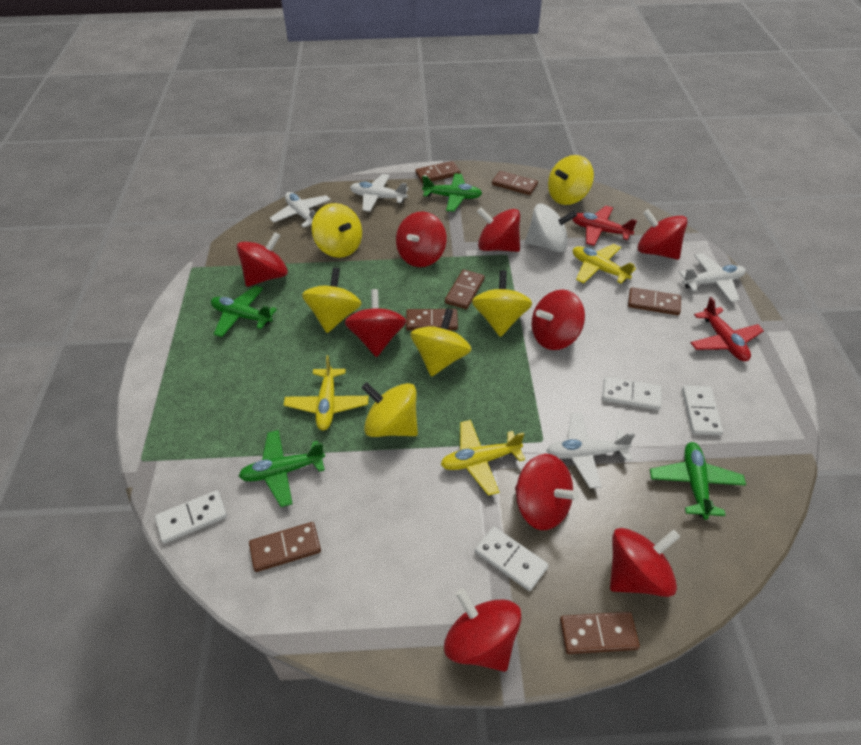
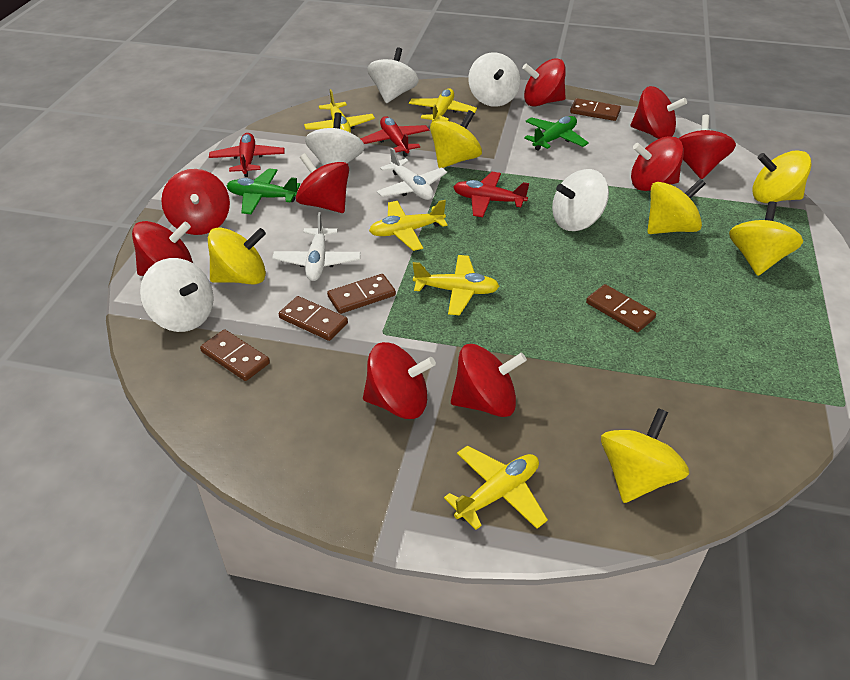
brown domino: [249,522,321,572] [406,309,458,331] [415,161,460,183] [445,269,485,309] [492,171,538,195] [560,612,640,654] [628,287,681,315] = 7 -> [200,329,270,381] [279,296,348,341] [327,274,396,314] [570,98,621,121] [586,284,656,332] = 5
green plane: [211,286,277,337] [239,430,325,507] [422,173,482,212] [650,442,746,520] = 4 -> [227,168,300,214] [524,116,589,151] = 2
red plane: [572,206,637,246] [691,297,764,361] = 2 -> [209,133,285,177] [360,116,430,157] [453,172,529,217] = 3
white domino: [155,490,227,544] [475,527,548,591] [602,377,662,410] [682,386,723,435] = 4 -> none = 0
white plane: [270,192,331,228] [350,174,408,212] [546,413,635,488] [679,253,746,302] = 4 -> [272,212,361,281] [376,148,447,200] = 2
white spinning top: [525,204,577,252] = 1 -> [140,258,214,332] [305,112,365,165] [368,48,419,103] [468,52,520,107] [552,169,609,231] = 5
yellow plane: [284,355,369,430] [441,420,525,496] [573,244,636,283] = 3 -> [304,89,375,133] [369,200,448,251] [409,88,477,122] [413,255,500,316] [444,446,548,530] = 5

